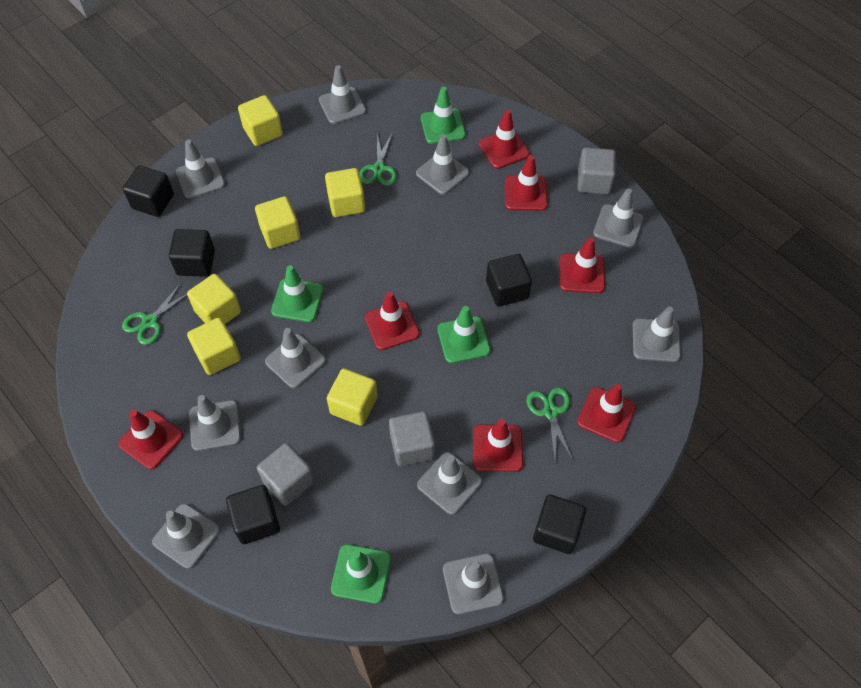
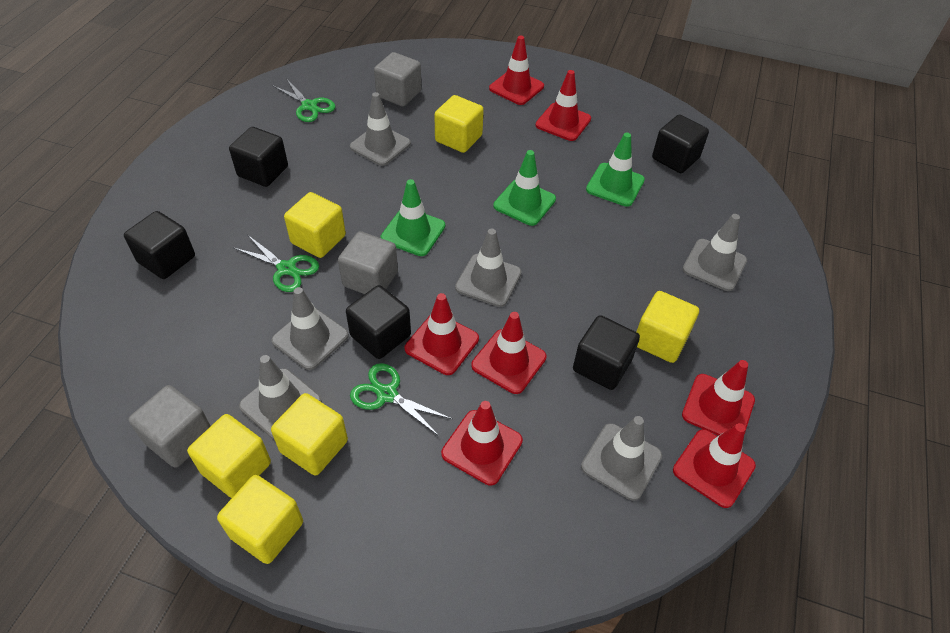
green traffic cone: [271,265,324,322] [331,544,391,604] [421,87,466,144] [437,306,491,363] = 4 -> [381,179,445,256] [493,150,556,226] [586,133,645,207] = 3
grey traffic cone: [152,504,220,569] [176,139,225,199] [189,395,241,451] [265,328,326,388] [319,65,366,124] [416,134,470,195] [417,452,482,515] [443,553,504,614] [593,189,644,248] [633,307,681,362] = 10 -> [239,355,322,439] [272,287,349,370] [350,92,411,166] [455,229,522,307] [581,416,662,501] [683,214,747,291] = 6

